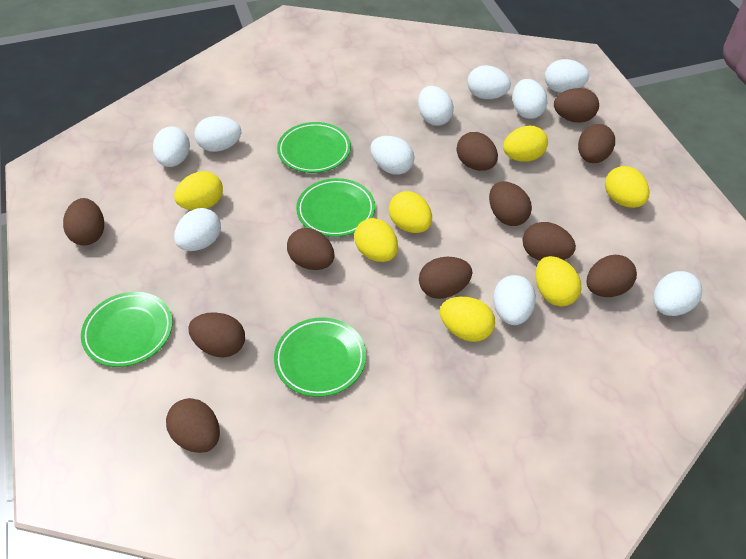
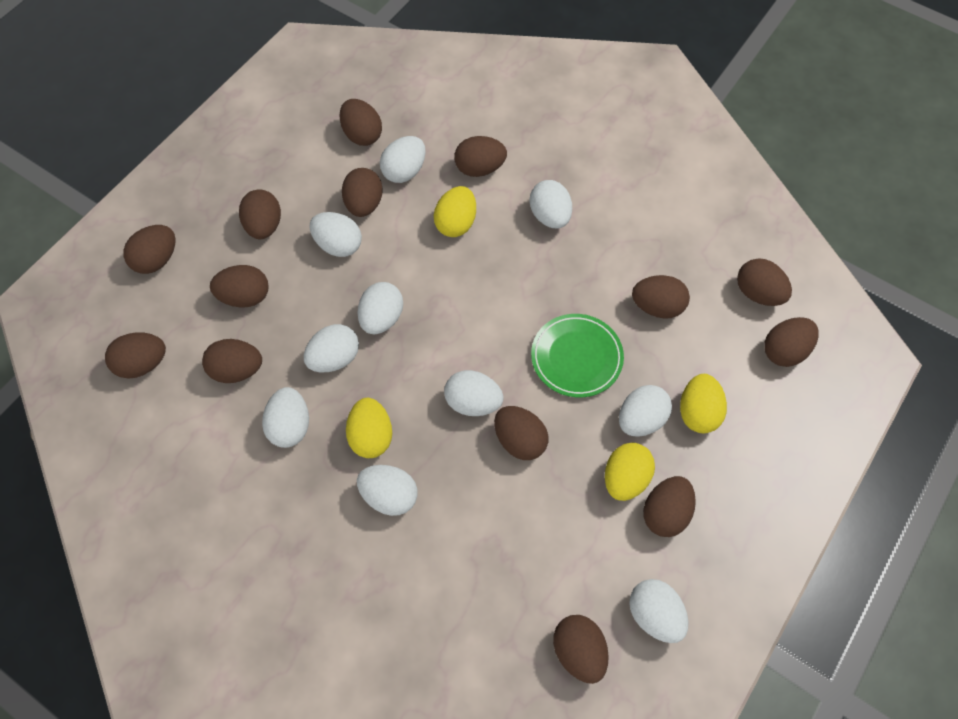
brown egg: [63,198,104,245] [166,398,220,453] [188,312,245,357] [287,228,335,270] [419,257,472,299] [457,132,498,171] [489,182,532,226] [523,222,576,261] [554,88,599,123] [578,124,615,163] [587,255,637,297] = 11 -> [105,332,166,379] [123,225,176,274] [202,339,262,383] [210,265,269,308] [239,189,281,239] [340,99,382,146] [342,168,383,217] [454,136,507,177] [494,406,548,460] [553,615,609,684] [632,275,690,319] [643,476,696,537] [737,258,792,306] [764,317,819,367] = 14
green plate: [81,292,173,367] [274,317,366,397] [277,122,351,173] [296,178,375,237] = 4 -> [531,314,624,397] = 1
yellow egg: [174,171,223,210] [354,218,398,262] [389,191,432,233] [440,297,495,342] [503,126,548,162] [536,256,581,307] [605,166,649,208] = 7 -> [346,398,392,458] [434,186,476,237] [605,443,655,501] [680,374,727,433] = 4

